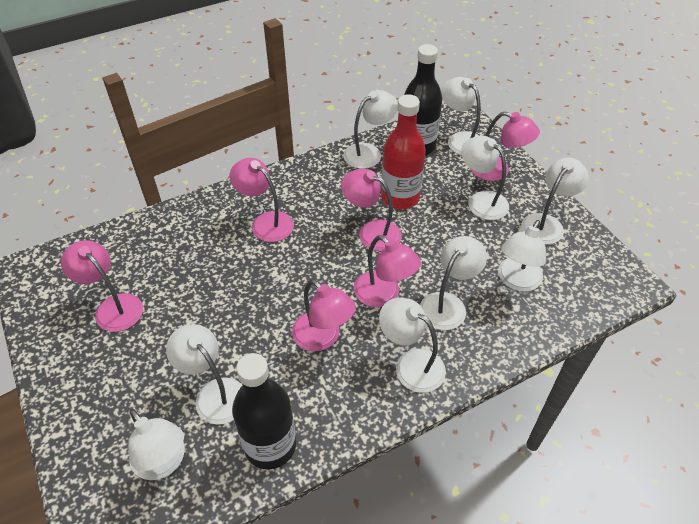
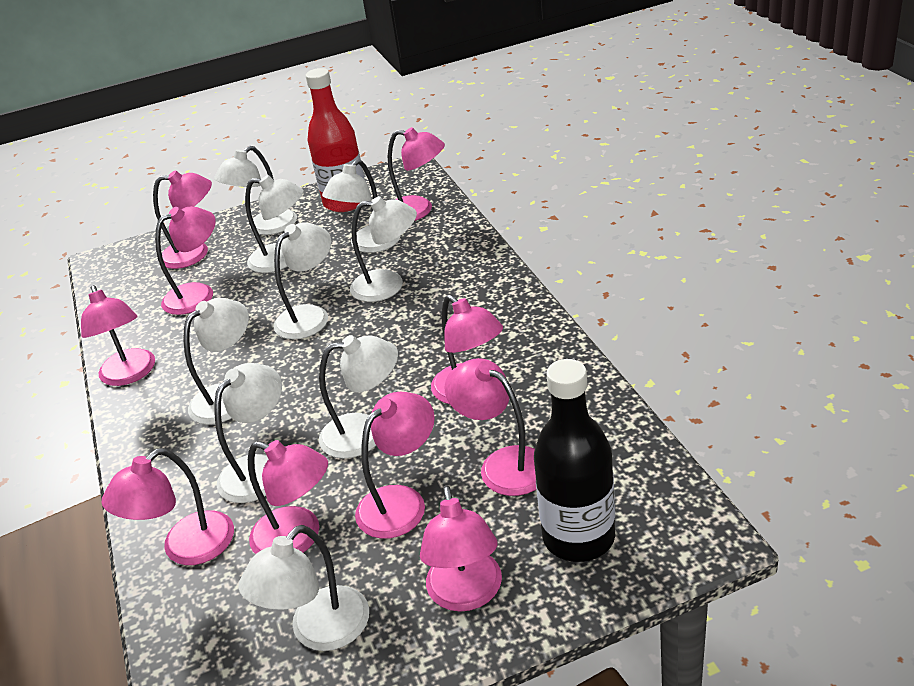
black bottle: [232,353,296,470] [404,44,442,155] = 2 -> [534,359,615,562] = 1
pink lamp: [61,240,143,332] [230,158,294,242] [292,279,356,352] [341,169,402,251] [354,235,421,307] [471,112,540,181] = 6 -> [81,285,155,386] [102,448,234,565] [153,170,212,269] [155,206,216,315] [248,440,328,554] [355,391,435,539] [388,127,445,221] [420,485,502,612] [431,295,503,404] [445,358,536,496] = 10

